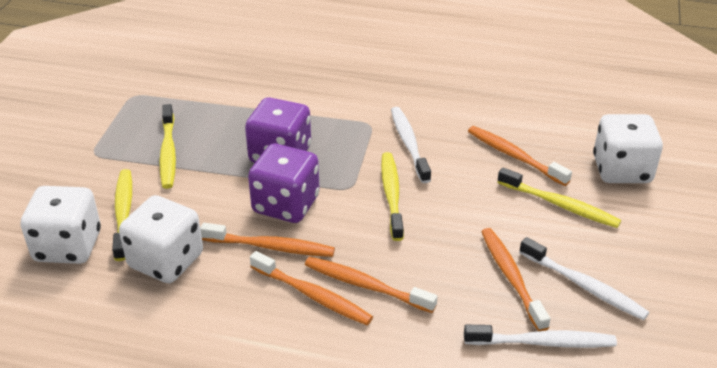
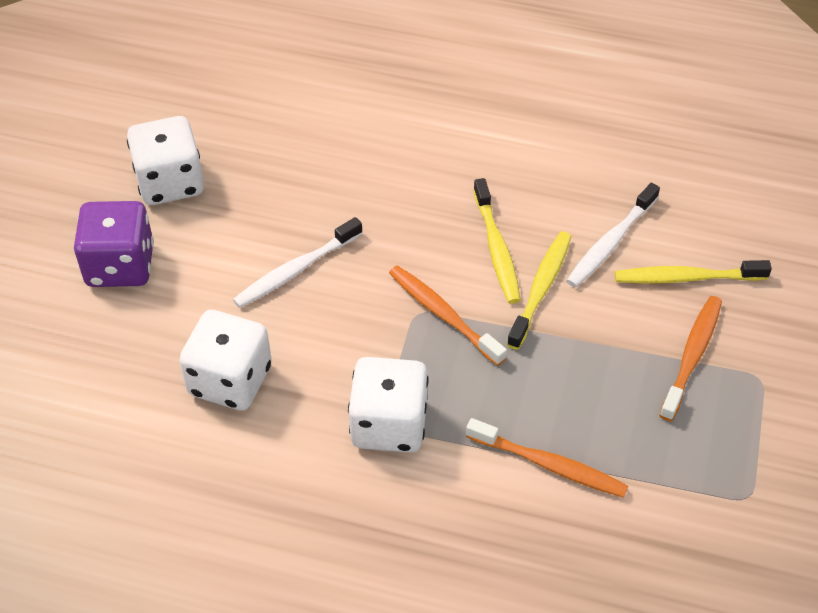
orange toothbrush: [200,223,335,257] [250,251,373,325] [305,257,438,313] [468,126,572,186] [481,228,550,331] = 5 -> [389,265,507,366] [466,418,628,498] [659,296,722,421] = 3
purple dice: [245,97,311,163] [248,144,320,223] = 2 -> [74,201,154,287] = 1
white toothbrush: [391,107,431,183] [464,325,617,348] [519,237,649,320] = 3 -> [233,217,363,308] [566,183,660,288] = 2
yellow toothbrush: [112,169,132,261] [159,104,176,189] [381,152,404,241] [498,168,621,228] = 4 -> [473,178,521,304] [507,231,572,350] [615,260,772,284] = 3

